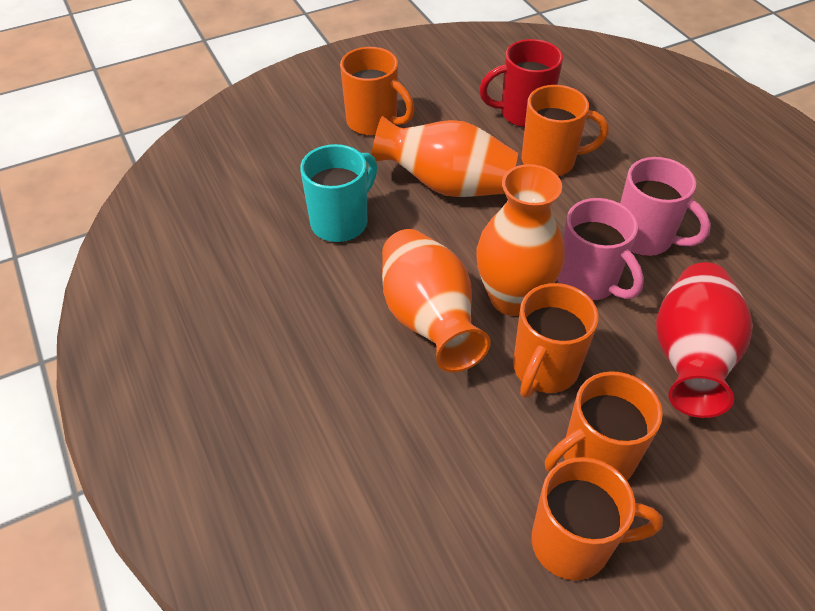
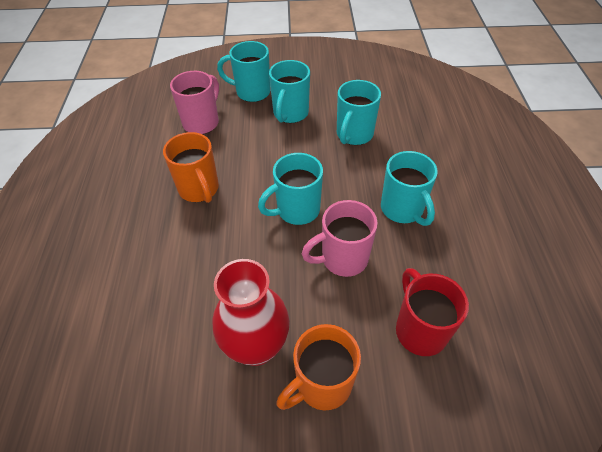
orange mug: [340,47,415,136] [513,283,599,398] [521,85,609,176] [531,457,663,580] [545,371,663,481] = 5 -> [163,132,219,203] [276,324,361,411] = 2
orange vase: [372,116,518,197] [382,229,491,372] [476,164,565,316] = 3 -> none = 0
turquoise mug: [300,144,377,242] = 1 -> [217,41,270,102] [258,153,323,225] [269,60,310,123] [337,80,381,145] [381,151,438,226] = 5

